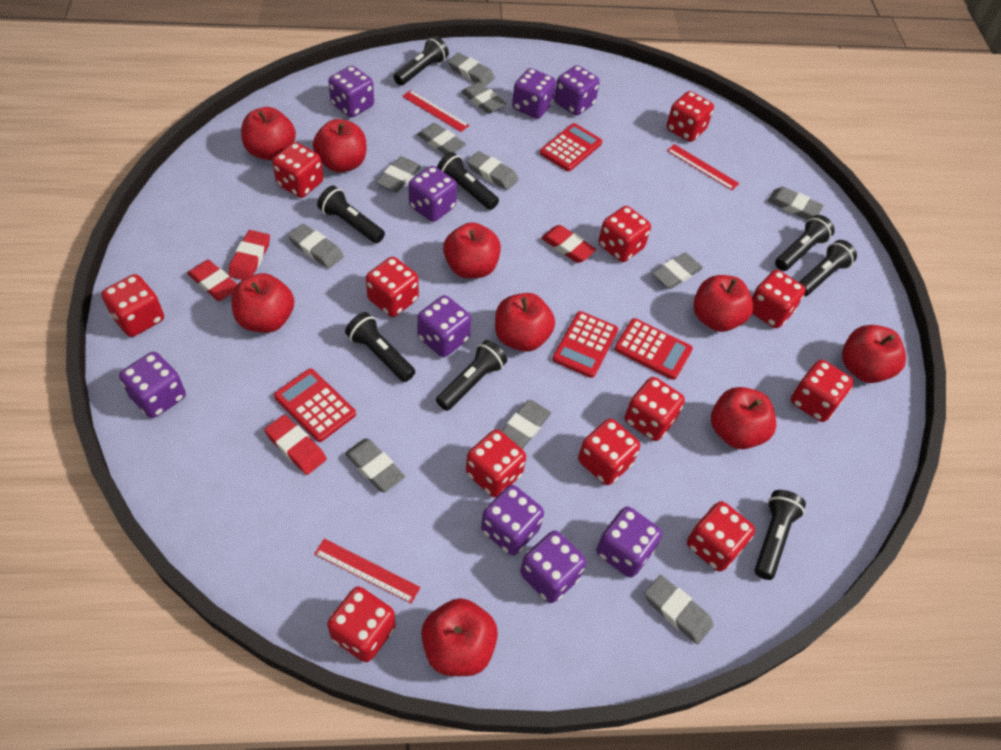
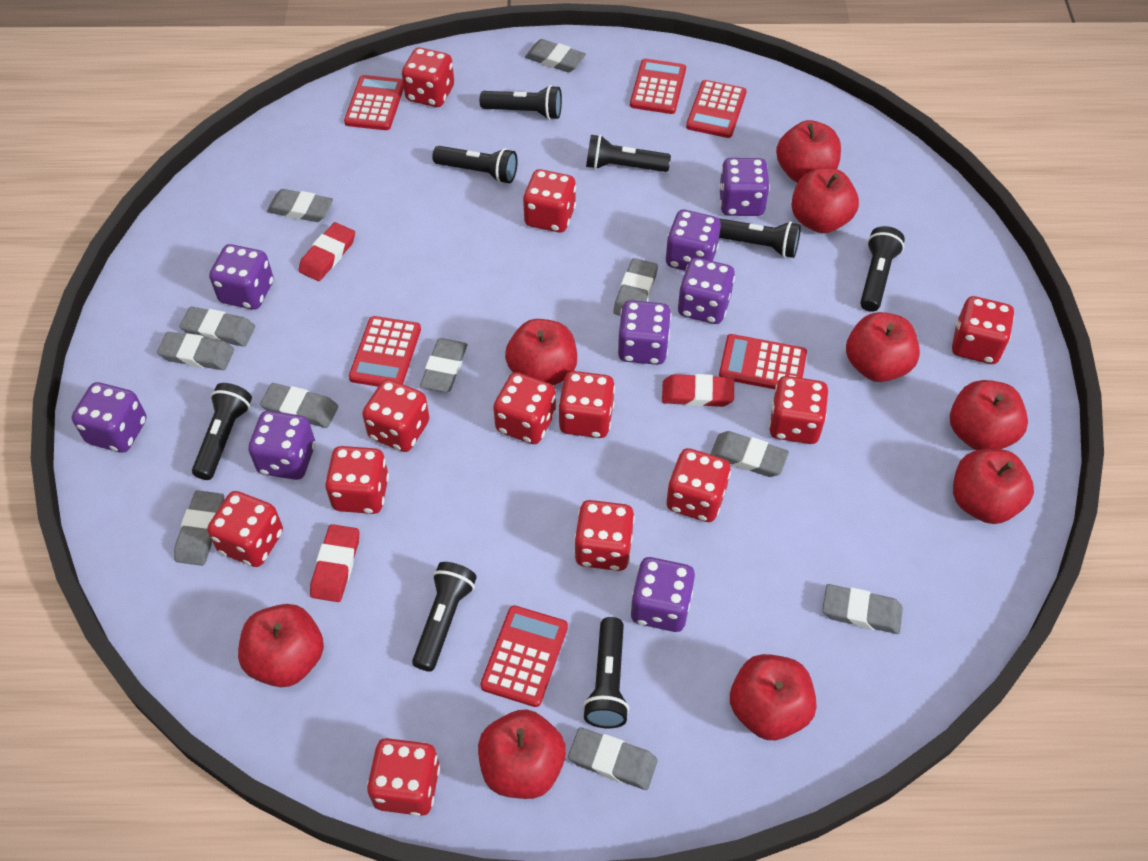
purple dice: [119,352,186,418] [328,66,374,118] [409,166,457,222] [417,295,471,357] [481,485,544,555] [512,68,556,119] [520,530,586,603] [554,65,600,116] [596,507,662,578] = 9 -> [72,382,146,453] [209,244,273,310] [248,411,315,480] [617,300,671,365] [630,557,695,632] [665,210,721,271] [677,258,735,324] [719,158,770,216] = 8
red calculator: [274,368,356,442] [540,123,603,171] [552,311,618,378] [614,318,693,380] = 4 -> [344,75,404,130] [349,316,421,387] [480,605,568,707] [630,59,686,114] [686,80,747,138] [719,334,807,389] = 6
red eraser: [187,260,237,301] [228,230,270,280] [264,415,327,475] [541,225,596,263] = 4 -> [298,222,355,281] [310,524,359,602] [662,374,734,407] = 3
red ruler: [314,539,421,604] [402,90,469,132] [667,144,739,190] = 3 -> none = 0

